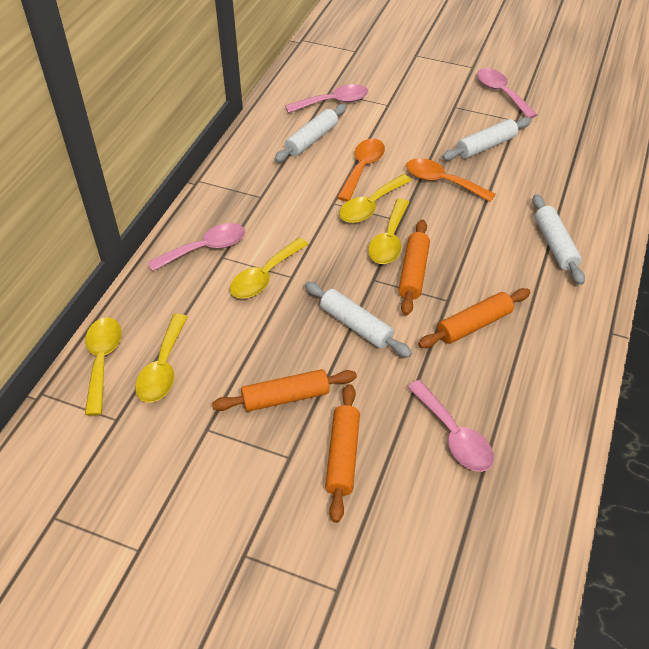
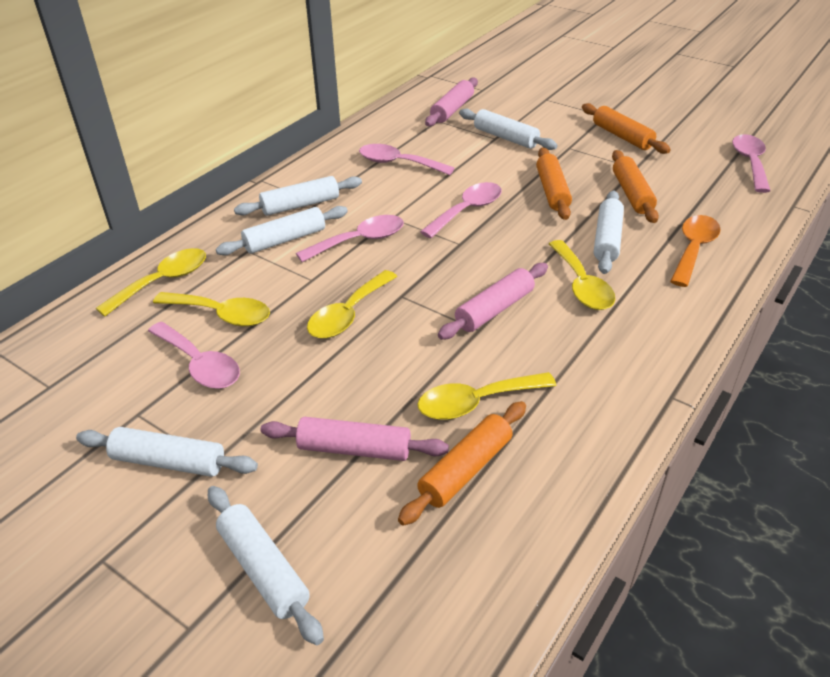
orange spoon: [337,139,385,202] [406,158,495,202] = 2 -> [670,215,721,287] = 1
pink rolling pin: none = 0 -> [261,417,449,461] [425,78,478,126] [438,263,548,340] = 3
pink spoon: [148,223,245,271] [285,84,368,113] [407,380,494,472] [477,68,537,119] = 4 -> [148,322,240,389] [296,215,404,262] [359,144,454,175] [420,182,502,238] [732,134,770,193] = 5
white rolling pin: [275,104,347,162] [305,282,412,358] [442,117,531,161] [532,194,585,285] = 4 -> [76,427,258,477] [208,486,324,645] [216,206,348,255] [234,176,362,216] [459,109,557,150] [594,191,624,274] = 6

